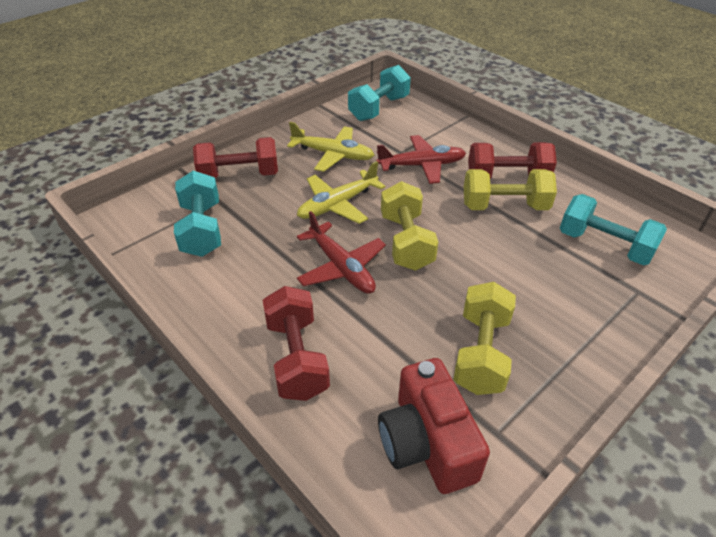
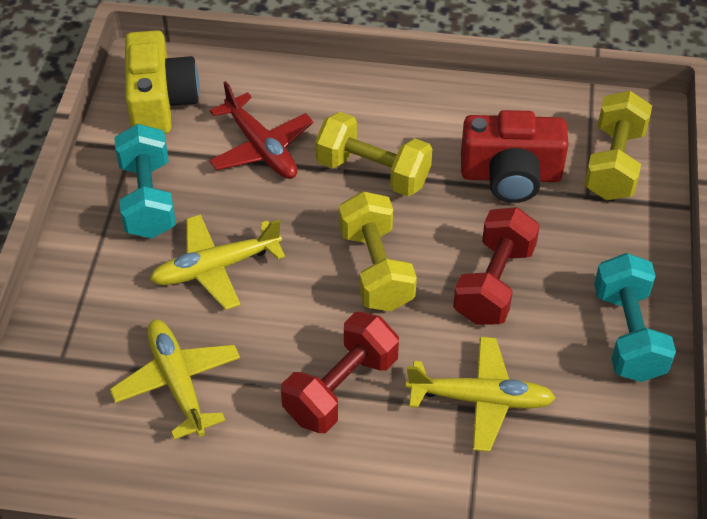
red dumbbell: [193,137,278,178] [263,286,330,401] [468,142,557,179] = 3 -> [281,312,399,433] [453,207,540,325] = 2
red plane: [297,211,386,294] [376,135,466,184] = 2 -> [209,81,314,179] = 1
turquoise dumbbell: [174,171,221,257] [348,65,411,121] [560,194,667,266] = 3 -> [114,124,176,238] [594,253,676,382] = 2
yellow camera: none = 0 -> [125,30,200,134] = 1
yellow plane: [287,122,374,172] [297,161,385,224] = 2 -> [110,320,240,440] [150,214,285,310] [406,337,556,452] = 3

